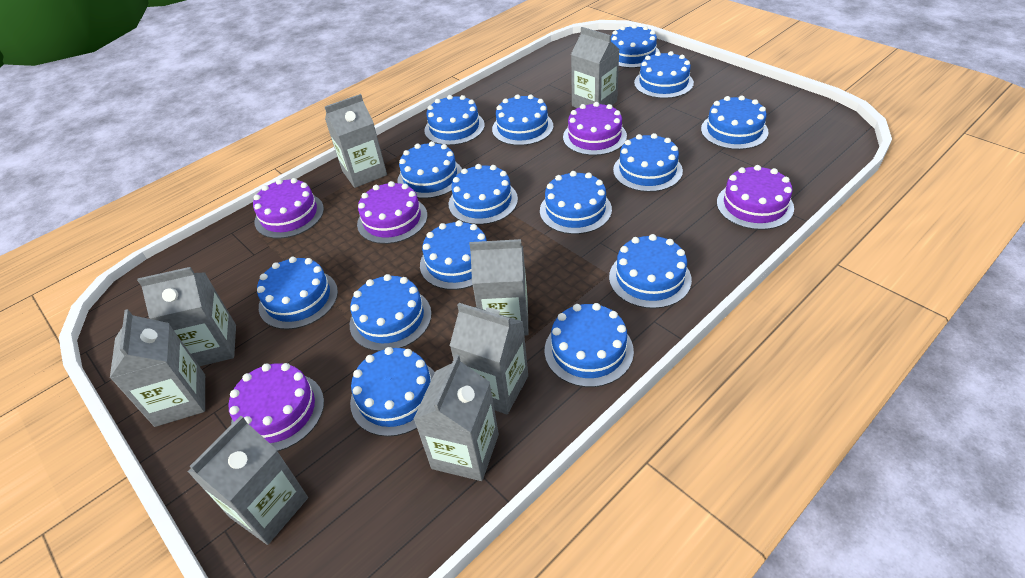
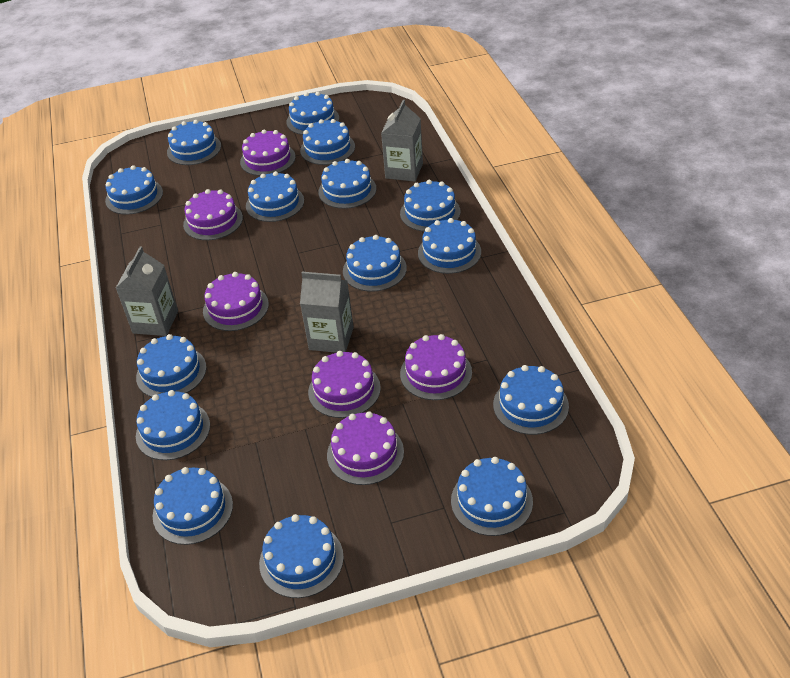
grey carton: [110,309,205,427] [137,267,236,366] [187,416,308,545] [325,94,387,188] [414,355,499,481] [450,303,528,415] [469,239,528,336] [571,27,619,108] = 8 -> [116,246,178,336] [300,272,354,353] [381,100,423,182] = 3
purple cake: [229,363,324,451] [253,178,324,239] [357,181,427,244] [563,102,627,156] [717,165,794,230] = 5 -> [183,189,243,240] [203,272,269,331] [240,129,296,176] [308,351,381,418] [327,411,404,485] [400,334,472,400] = 6

